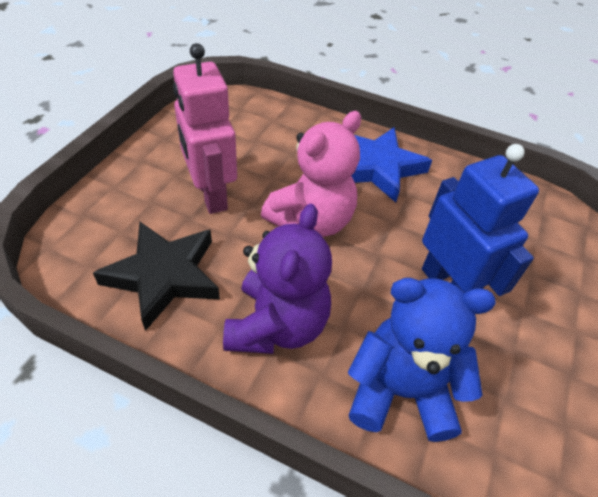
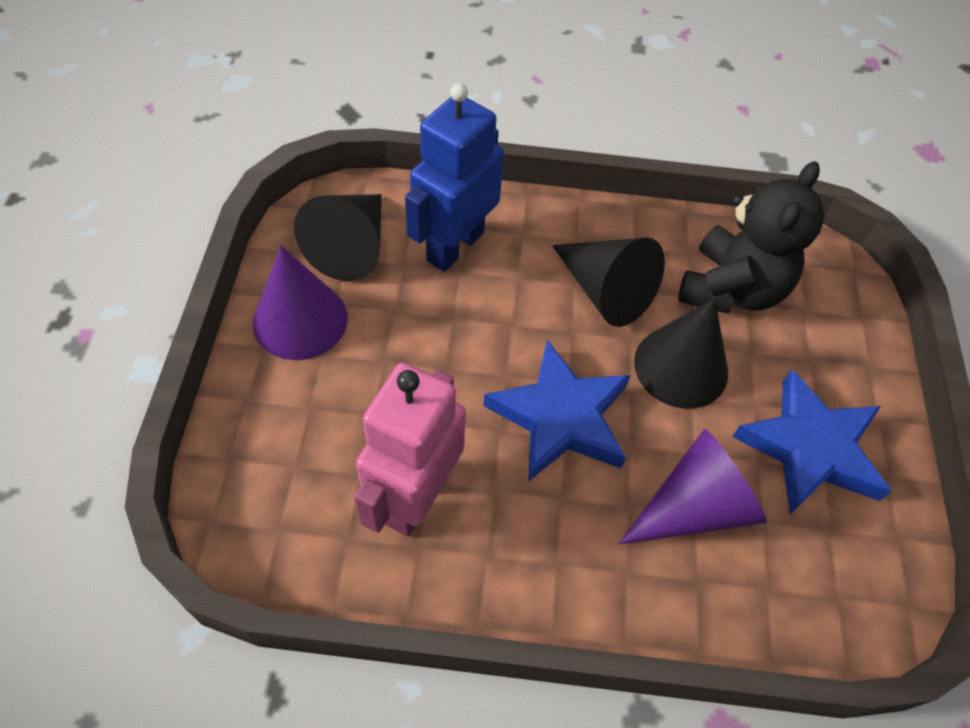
black cone: none = 0 -> [294,194,382,281] [552,237,665,327] [634,298,728,409] = 3
black star: [93,222,220,331] = 1 -> none = 0
black teddy bear: none = 0 -> [678,161,824,313] = 1
blue star: [351,127,432,203] = 1 -> [483,340,631,482] [732,369,892,515] = 2
blue teddy bear: [348,278,496,442] = 1 -> none = 0
pink teddy bear: [261,111,361,237] = 1 -> none = 0
purple cone: none = 0 -> [253,246,348,360] [619,429,767,544] = 2
purple teddy bear: [223,204,332,354] = 1 -> none = 0

